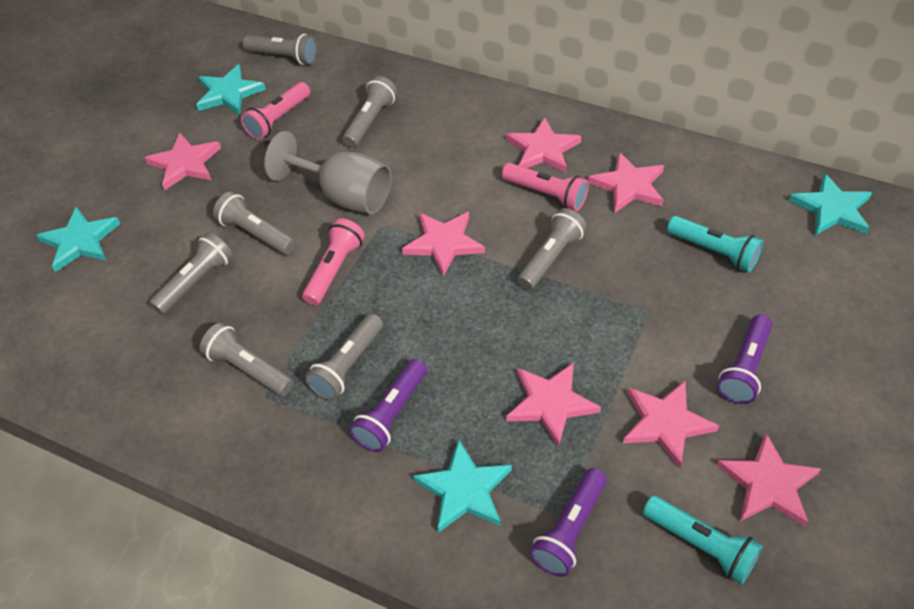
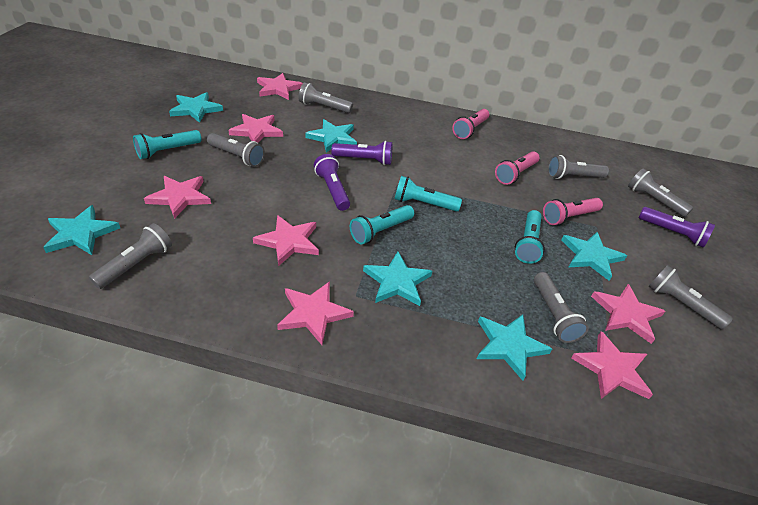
grey goblet: [264,131,391,214] = 1 -> none = 0
turquoise flashlight: [643,495,763,584] [667,216,763,272] = 2 -> [133,130,202,159] [350,205,414,244] [395,176,462,212] [515,210,545,264] = 4
turquoise star: [36,206,120,272] [196,64,266,115] [413,439,512,533] [789,173,872,235] = 4 -> [43,205,120,255] [169,92,223,123] [305,119,357,153] [363,252,432,306] [477,314,552,381] [561,232,627,281] = 6

